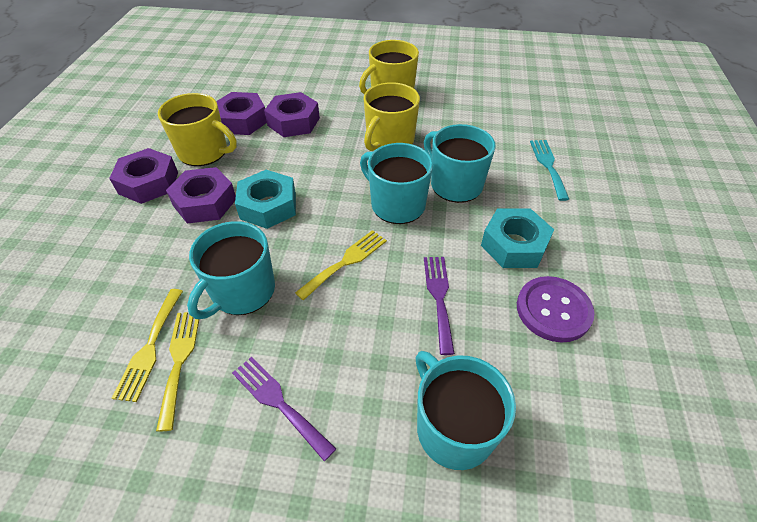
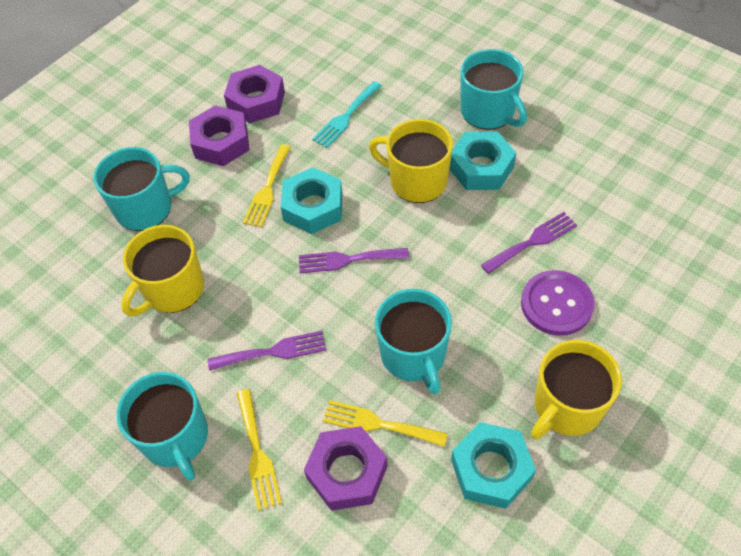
purple fork: [232,357,336,461] [424,257,455,355] = 2 -> [208,331,327,371] [299,248,409,273] [481,212,577,274] = 3
purple nut: [109,148,178,204] [166,167,236,224] [216,92,267,135] [264,92,320,137] = 4 -> [189,105,250,166] [224,65,285,123] [304,426,387,511] = 3
turquoise nut: [235,170,296,229] [481,208,554,268] = 2 -> [280,167,343,234] [450,131,516,190] [451,422,536,509] = 3

